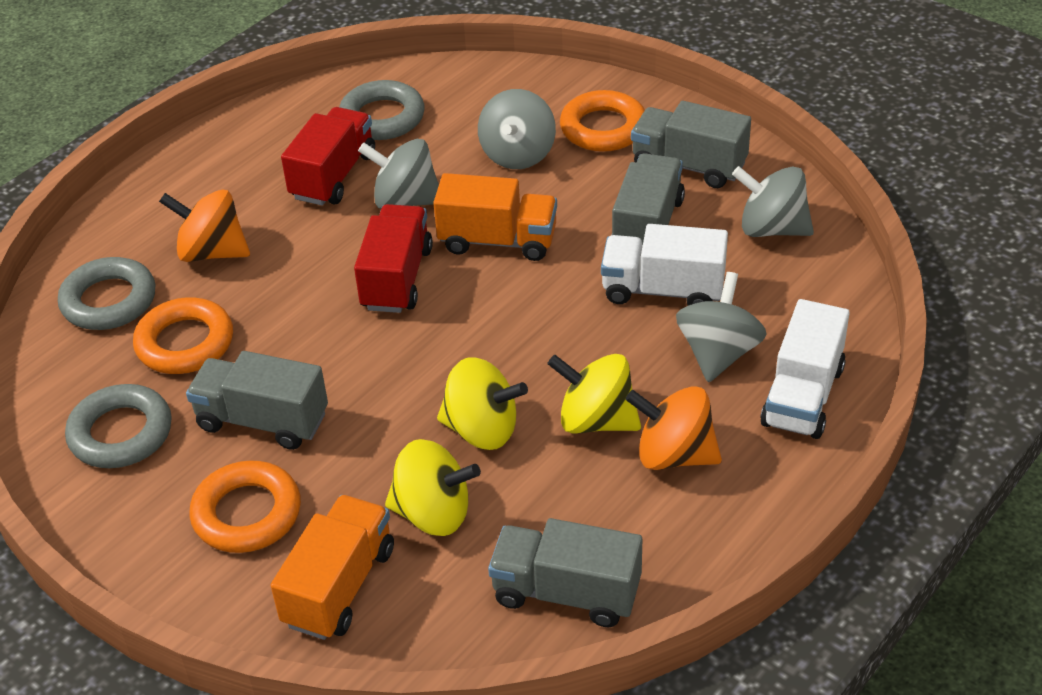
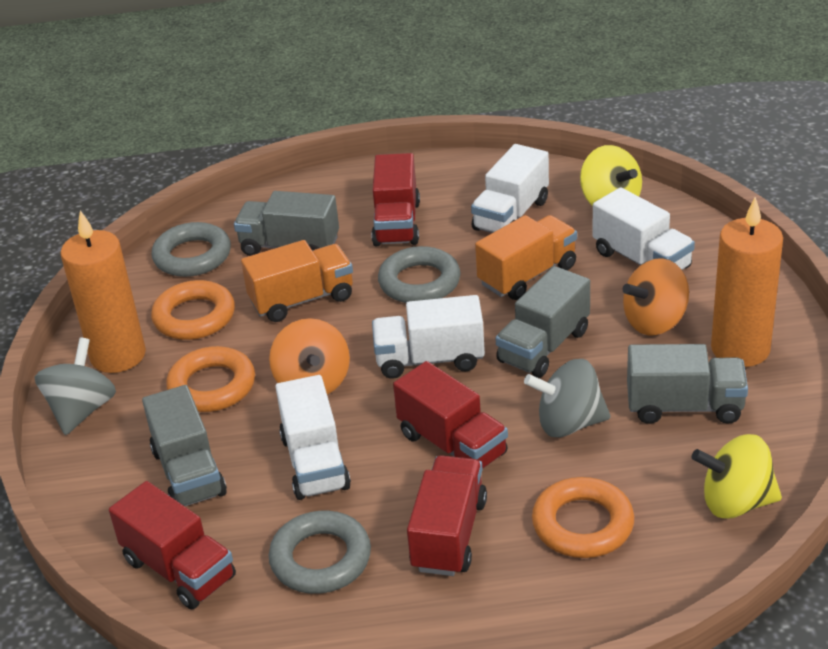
grey spinning top: [358,139,439,209] [478,89,556,169] [676,272,766,382] [732,166,814,237] = 4 -> [35,337,116,435] [524,359,611,437] = 2
orange candle: none = 0 -> [61,211,146,373] [711,197,783,367] = 2
red truck: [281,107,375,206] [354,204,433,313] = 2 -> [109,481,236,609] [371,153,420,246] [393,361,508,469] [407,455,487,576] = 4
white truck: [601,224,728,305] [760,299,850,439] = 2 -> [275,375,351,500] [372,295,485,379] [471,144,549,233] [592,187,695,270] = 4
yellow spinning top: [385,439,481,536] [437,357,528,450] [547,354,641,434] = 3 -> [580,145,642,206] [692,434,782,519] = 2

